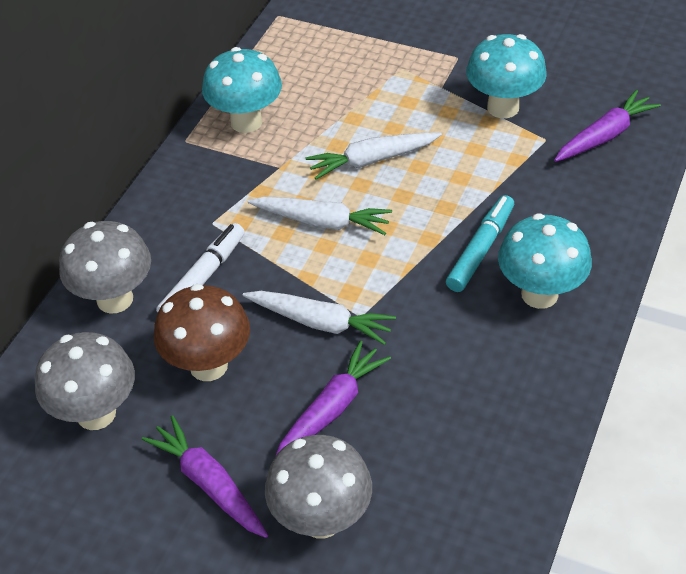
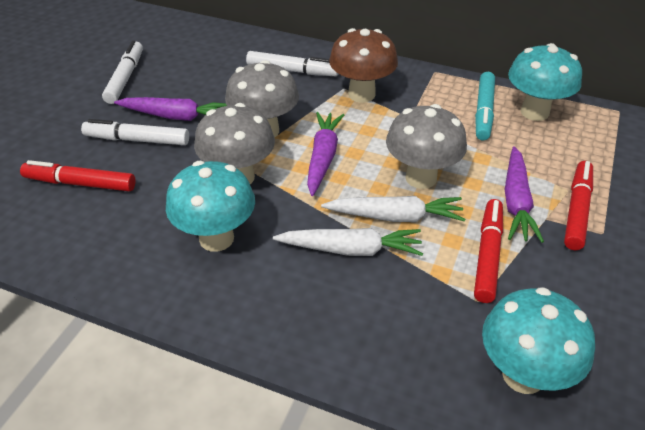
red marker: none = 0 -> [20,160,136,191] [474,199,503,303] [564,161,593,250] = 3
white carrot: [243,291,396,345] [248,197,392,235] [305,132,442,180] = 3 -> [273,228,423,256] [321,196,465,222] = 2
white marker: [156,223,245,313] = 1 -> [81,119,189,145] [102,41,143,104] [246,51,338,76] = 3

